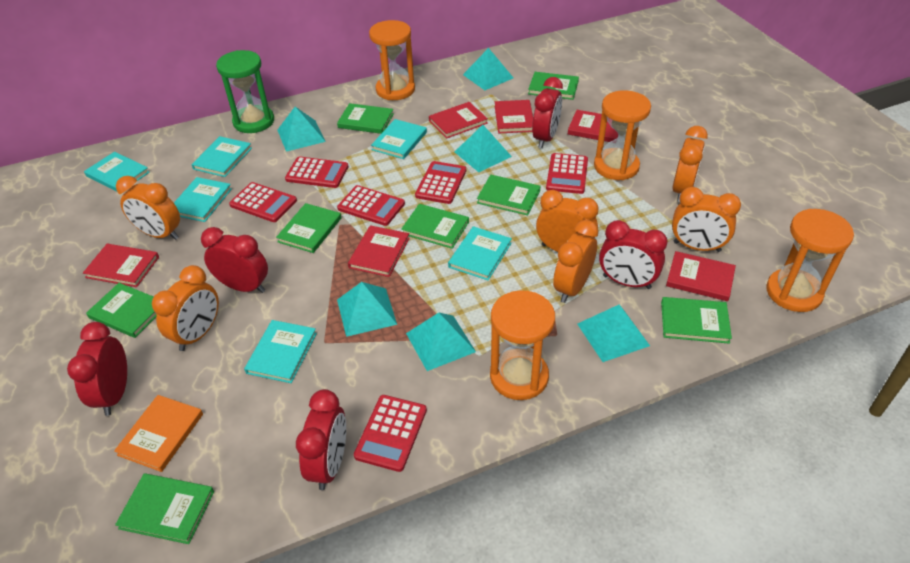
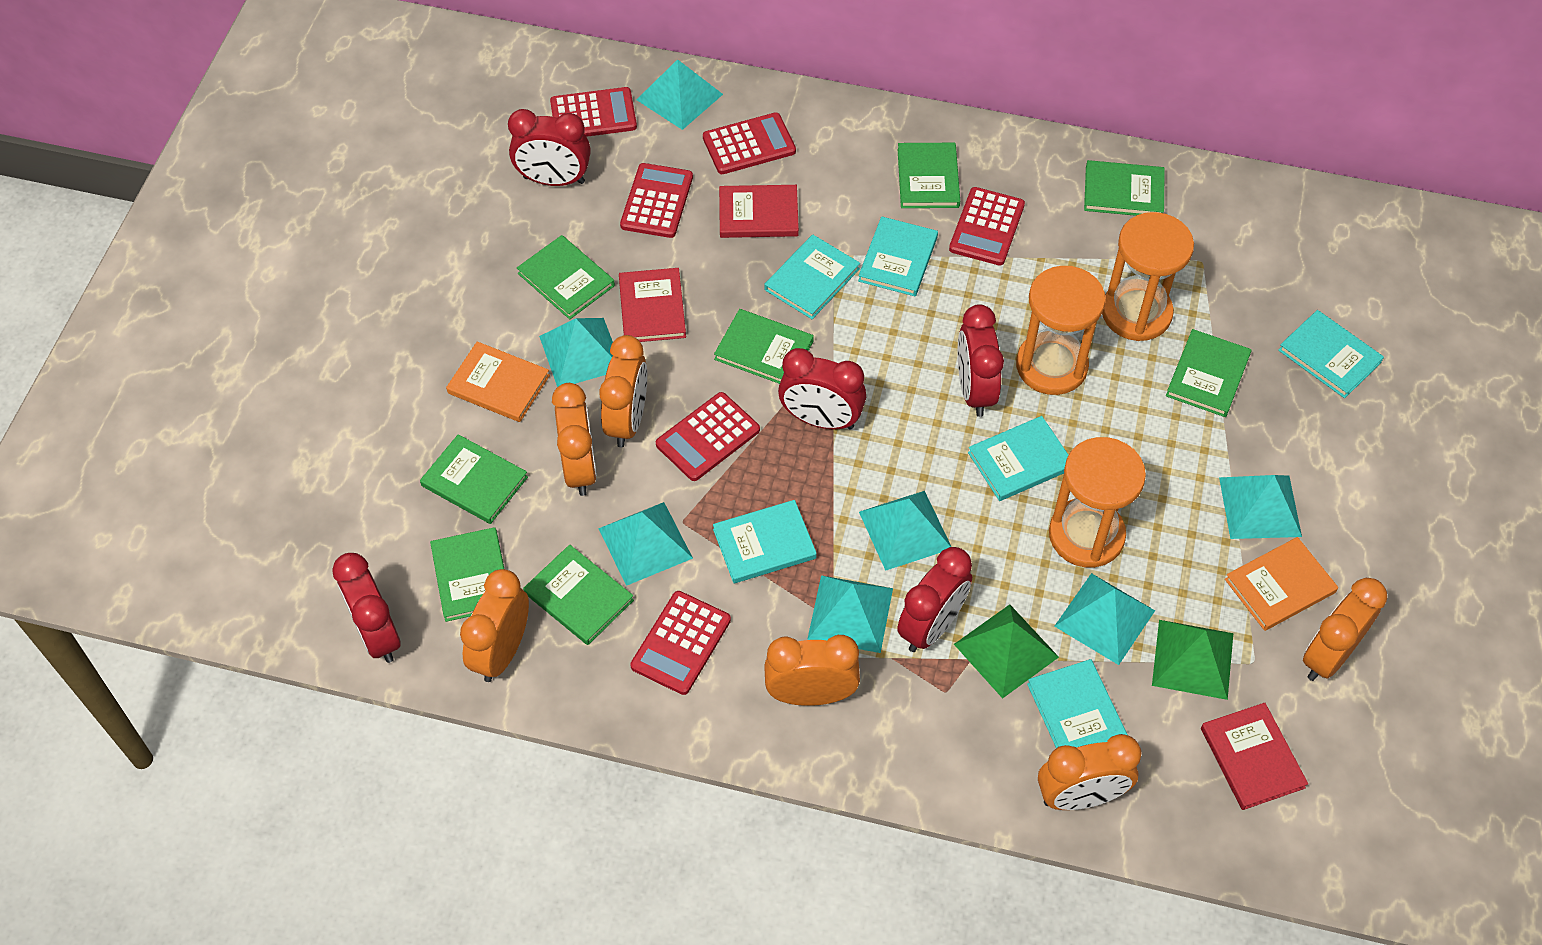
green hourglass: [216,50,274,133] = 1 -> none = 0
green pyramid: none = 0 -> [954,604,1059,699] [1152,620,1233,700] = 2
orange book: [114,395,203,472] = 1 -> [446,342,550,422] [1225,537,1338,631] = 2
orange hourglass: [369,20,415,100] [490,290,555,400] [594,90,651,180] [766,209,854,312] = 4 -> [1016,266,1106,395] [1049,437,1146,568] [1102,212,1194,341] = 3
red book: [83,244,159,287] [348,225,410,277] [429,102,488,139] [495,100,533,133] [568,110,618,142] [666,251,736,301] = 6 -> [619,268,686,342] [719,185,799,238] [1201,703,1308,810] = 3
turquoise pyramid: [277,107,326,152] [337,282,397,337] [406,313,476,371] [455,125,512,172] [463,48,513,90] [578,305,650,362] = 6 -> [539,318,613,387] [598,502,693,586] [637,59,723,130] [807,575,893,653] [859,491,951,571] [1054,573,1155,665] [1219,475,1302,539] = 7

